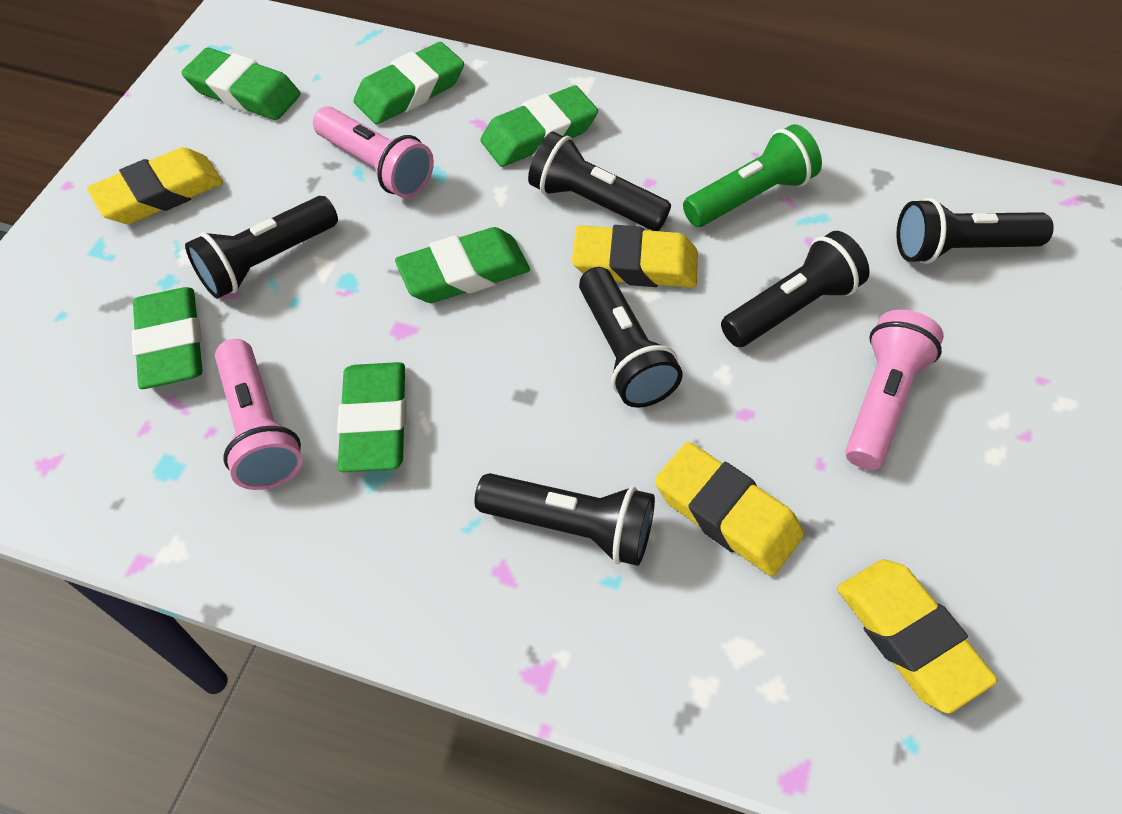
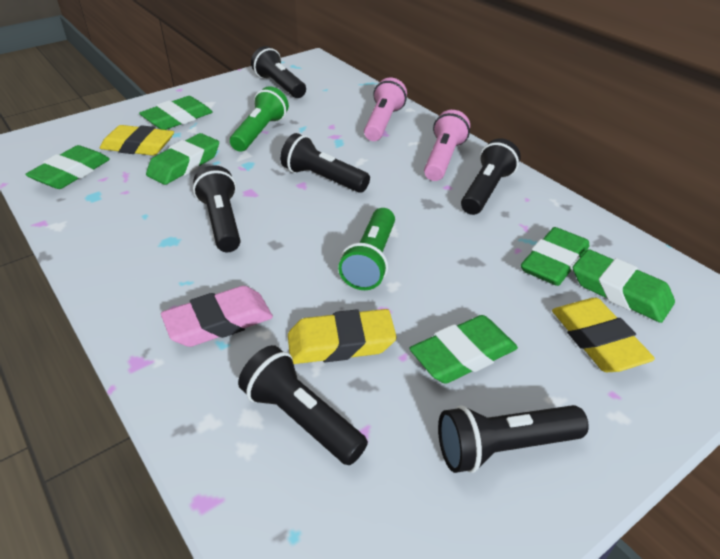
green flashlight: [683,124,822,227] = 1 -> [230,86,289,152] [338,208,395,290] = 2
pink eraser: none = 0 -> [161,286,273,347] = 1
pink flashlight: [215,339,302,490] [313,106,434,198] [845,310,944,470] = 3 -> [364,78,407,141] [424,110,470,181] = 2
yellow eraser: [87,147,223,224] [572,225,698,288] [655,442,804,576] [837,559,997,714] = 4 -> [100,125,174,156] [288,309,397,364] [552,298,655,372] = 3

